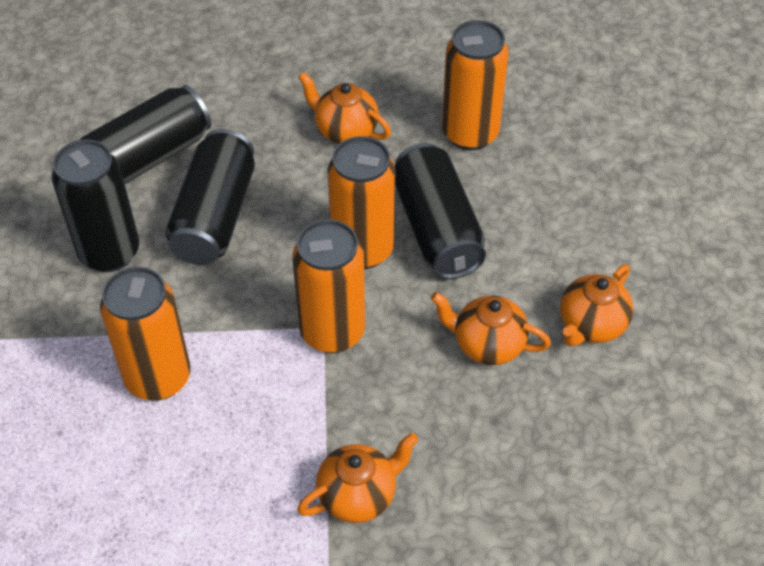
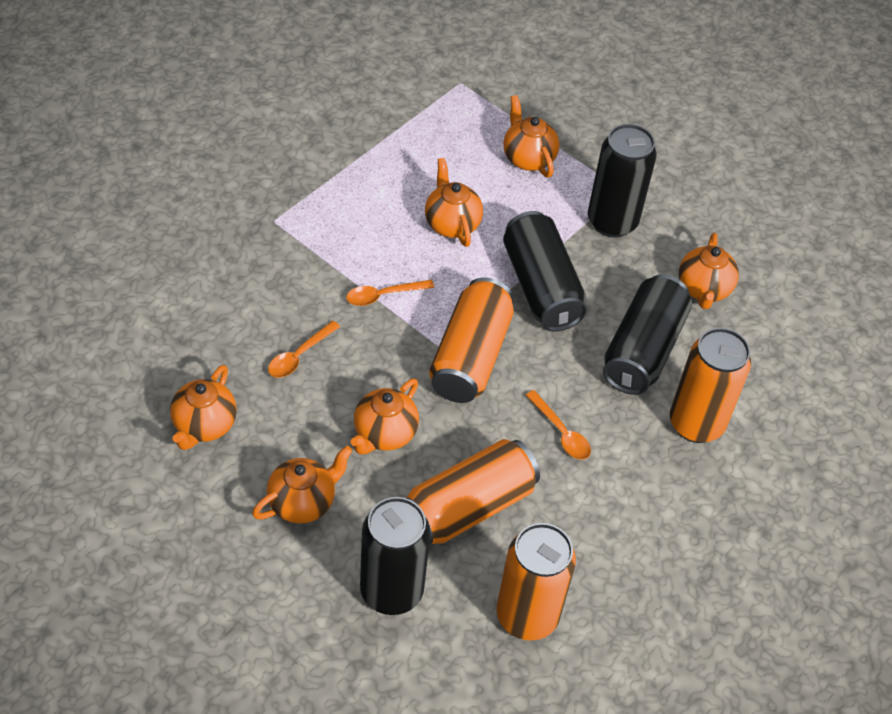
orange spoon: none = 0 -> [268,321,340,378] [346,280,434,306] [526,390,591,460] = 3
orange teapot: [297,433,418,523] [298,72,391,144] [431,292,551,365] [560,264,633,346] = 4 -> [170,365,237,450] [252,446,352,523] [351,378,419,455] [425,158,483,247] [503,95,559,177] [679,233,739,309] = 6

